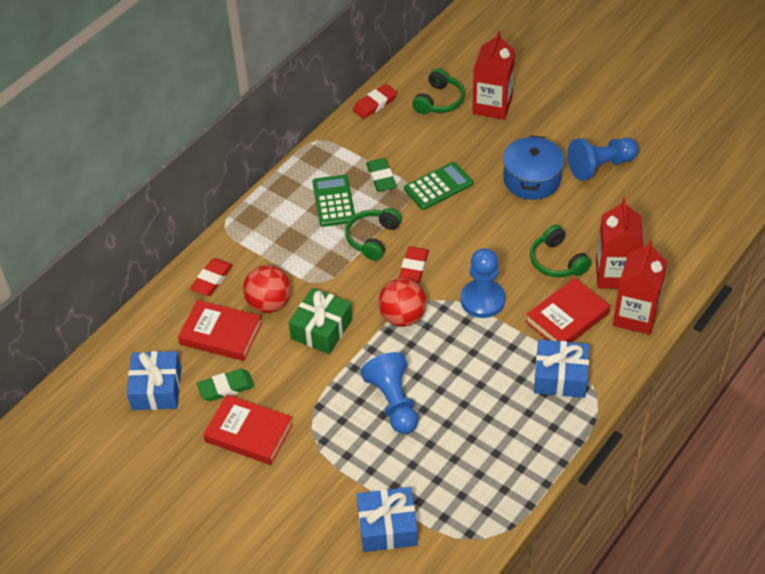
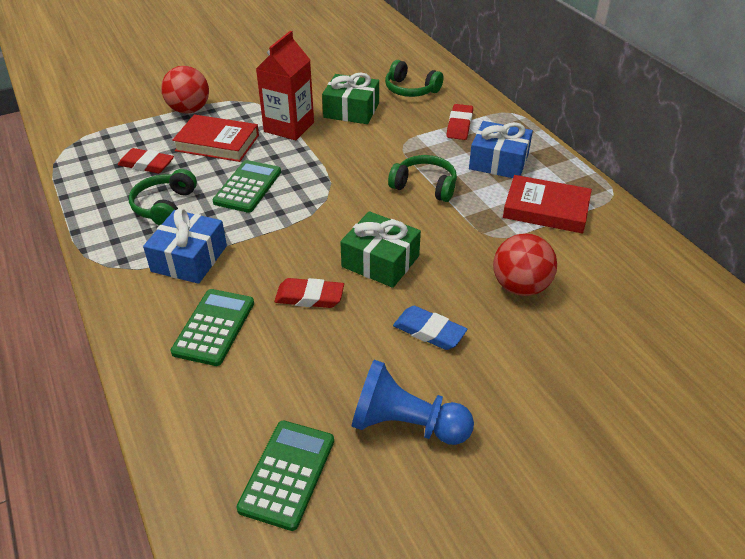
blue eraser: none = 0 -> [393,306,467,350] = 1
blue gift: [127,351,181,410] [357,487,418,552] [534,340,589,398] = 3 -> [143,208,227,284] [469,121,533,178] = 2
blue pawn: [361,352,418,434] [461,248,505,318] [567,138,639,181] = 3 -> [352,360,474,445] = 1
blue pot: [503,135,564,200] = 1 -> none = 0
green calculator: [312,175,355,227] [404,162,473,210] = 2 -> [170,289,254,366] [212,160,281,213] [236,421,334,531] = 3
green eraser: [197,369,255,401] [366,158,397,192] = 2 -> none = 0
green gift: [289,288,352,354] = 1 -> [322,73,379,124] [340,211,421,288] = 2
red book: [178,300,262,361] [203,395,293,465] [526,278,610,342] = 3 -> [172,114,259,162] [503,175,592,234] = 2
red carton: [472,31,515,120] [596,198,644,289] [613,240,667,335] = 3 -> [256,31,314,140] = 1

